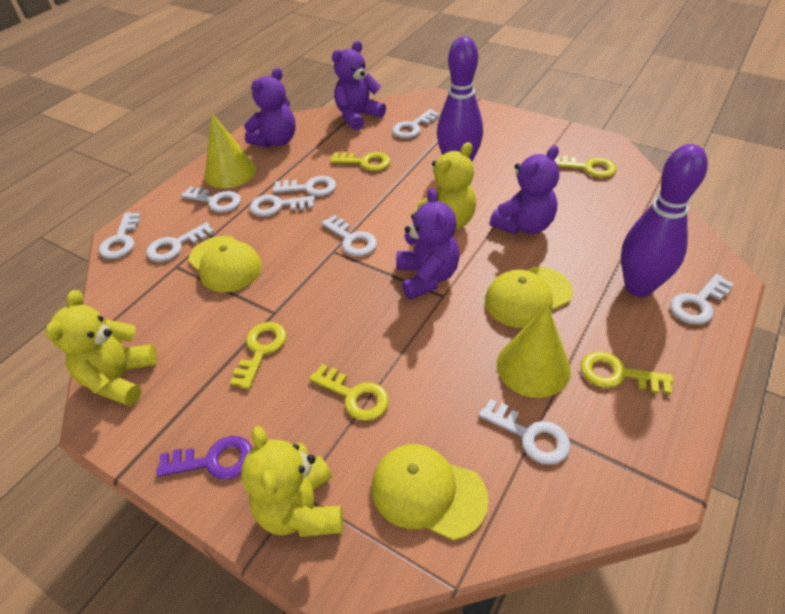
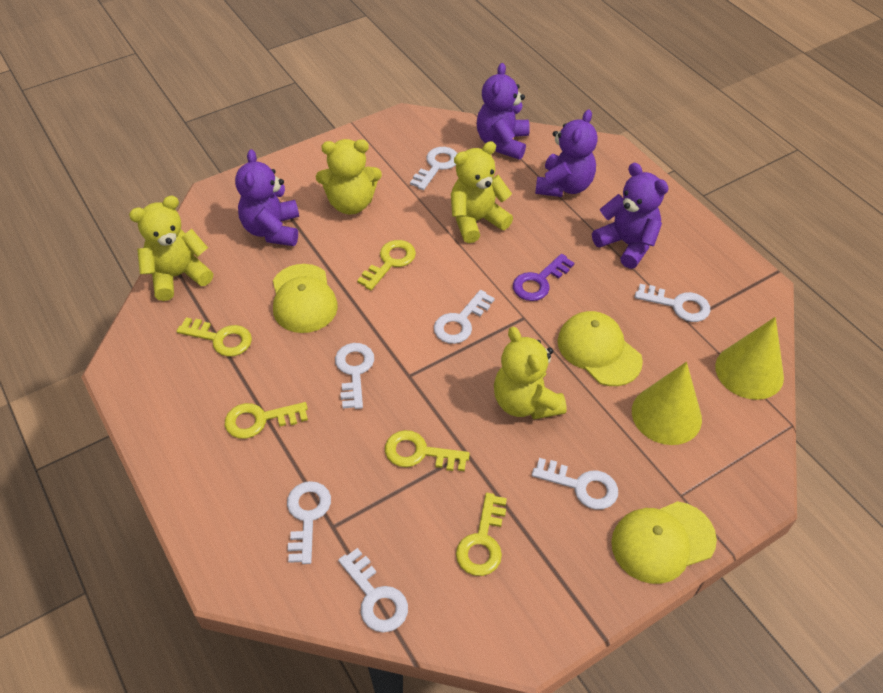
purple bowling pin: [437,37,483,162] [621,144,708,297] = 2 -> none = 0
white key: [99,212,141,259] [147,222,214,262] [181,187,241,212] [250,195,315,216] [273,176,336,196] [321,215,377,256] [392,109,440,138] [479,399,571,465] [670,274,734,325] = 9 -> [287,481,331,564] [335,343,374,409] [338,548,408,633] [410,147,458,190] [434,290,495,344] [532,458,618,510] [635,284,710,322] = 7
yellow teddy bear: [46,290,157,406] [241,426,343,537] [412,142,476,230] = 3 -> [129,196,213,301] [316,139,382,215] [451,141,513,243] [494,327,567,420] = 4

